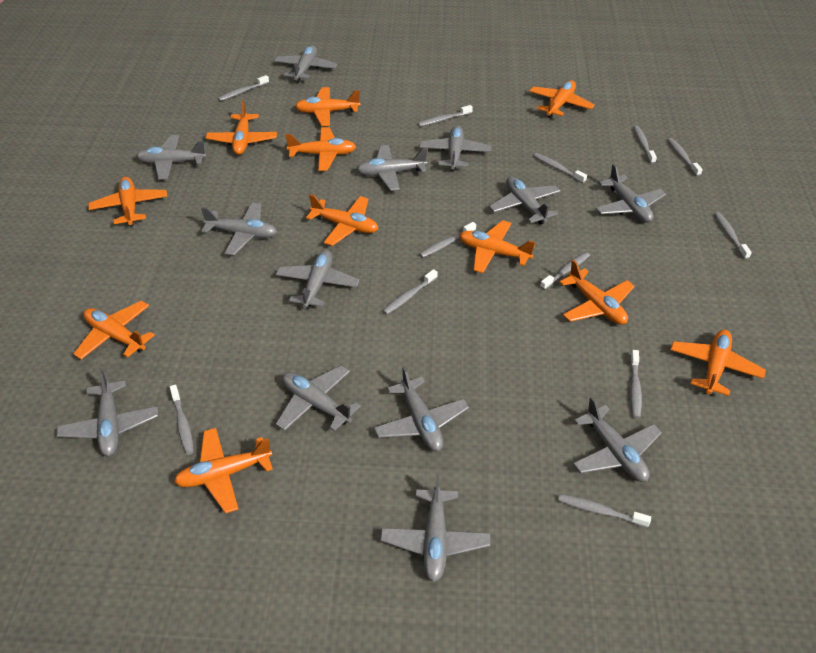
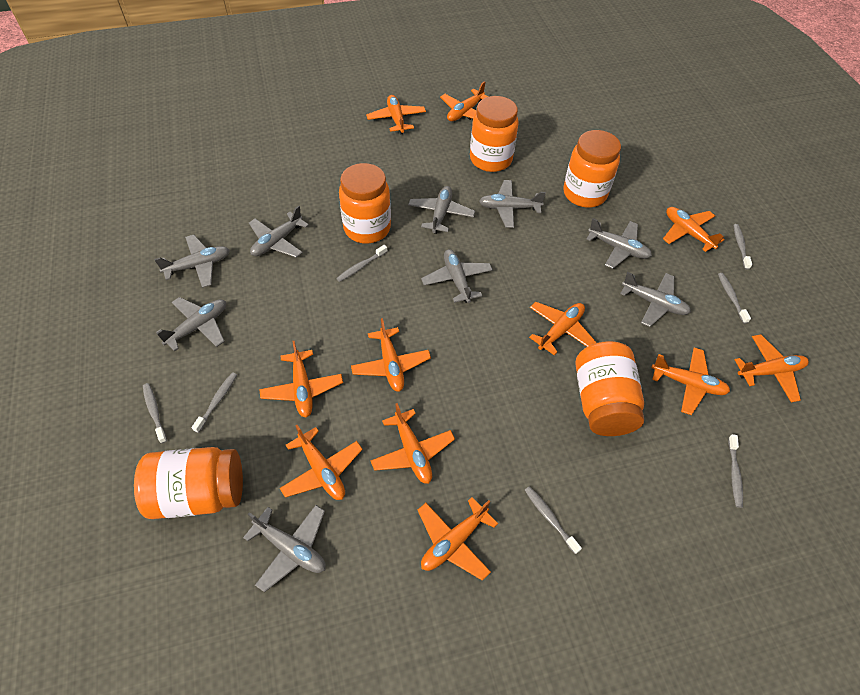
grey plane: [57,369,158,456] [136,135,207,180] [201,202,277,255] [274,45,337,83] [276,250,360,309] [276,365,361,431] [357,145,427,191] [374,367,469,451] [380,475,490,582] [419,125,491,171] [489,177,560,225] [573,397,662,482] [596,164,666,223] = 13 -> [154,235,230,288] [156,297,226,351] [243,505,326,592] [249,206,309,258] [408,186,475,234] [421,249,493,303] [479,180,546,228] [586,218,652,269] [620,272,691,327] = 9
grey toothbrush: [170,385,194,455] [218,75,269,101] [383,269,438,315] [418,105,473,126] [419,222,476,258] [533,153,587,183] [540,252,590,290] [558,494,651,528] [630,350,642,418] [633,126,657,164] [667,138,703,176] [714,212,752,259] = 12 -> [143,383,167,444] [192,372,237,433] [336,245,388,282] [525,486,582,554] [718,273,751,324] [728,434,743,508] [733,224,752,270] = 7
orange jar: none = 0 -> [134,447,243,519] [339,163,391,244] [470,96,519,172] [563,130,621,208] [576,341,644,436] = 5

